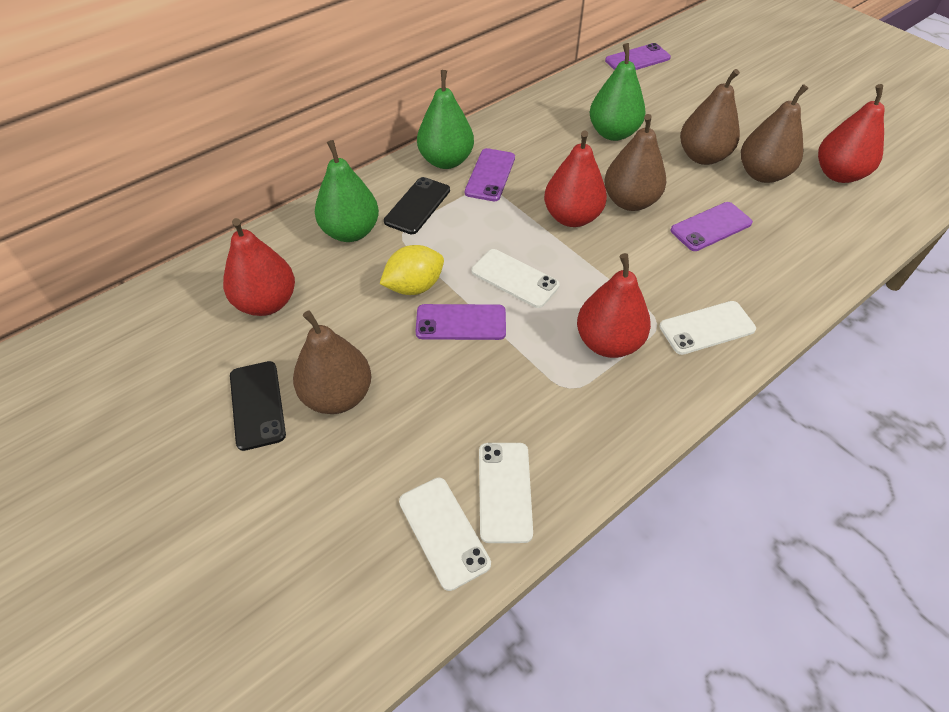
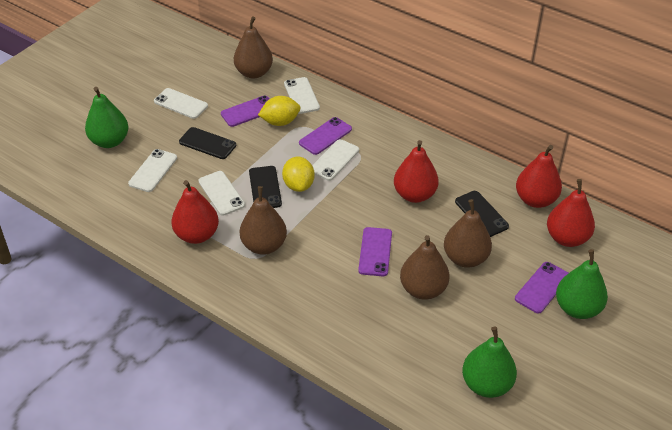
black phone: [230,361,286,451] [384,177,450,234] = 2 -> [179,127,236,159] [249,166,282,208] [455,191,509,237] = 3
white phone: [399,478,491,591] [472,249,560,308] [479,443,533,543] [659,301,756,355] = 4 -> [128,149,177,192] [154,88,208,119] [198,171,245,216] [284,77,320,114] [312,139,359,181] = 5
yellow lemon: [380,245,444,295] = 1 -> [258,96,300,126] [282,157,315,192] = 2

